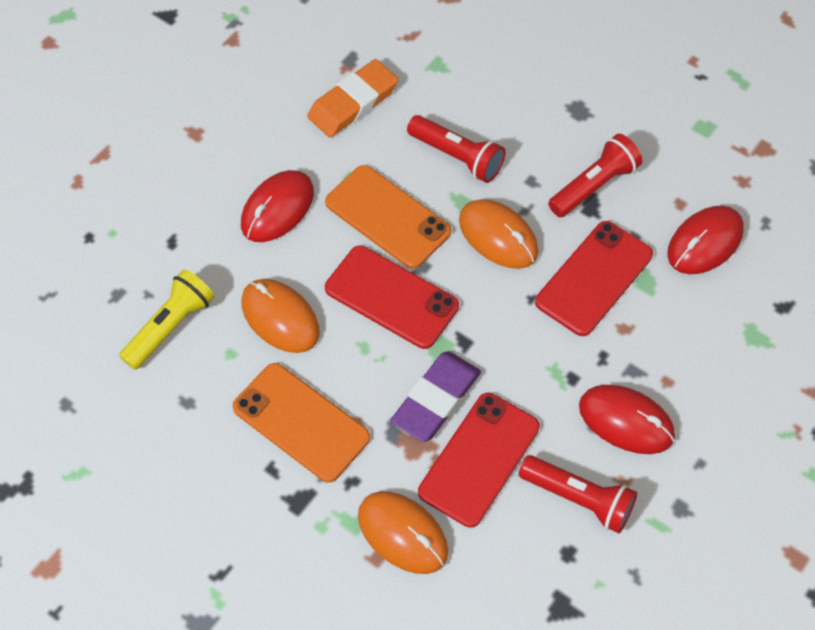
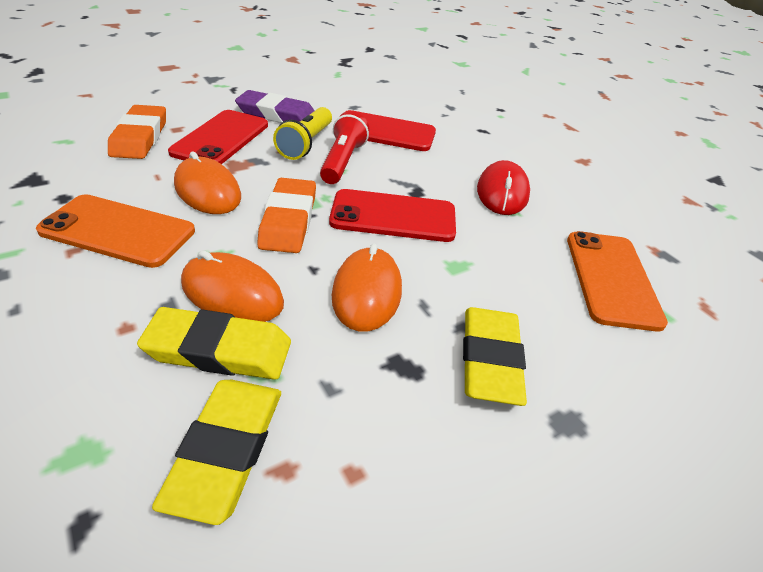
orange eraser: [307,59,398,138] = 1 -> [108,105,166,159] [257,178,316,253] = 2
red flashlight: [407,115,506,183] [519,455,637,533] [548,134,642,217] = 3 -> [320,111,369,184] = 1
red mouse: [241,170,314,242] [579,385,675,454] [667,206,744,274] = 3 -> [477,160,530,215] = 1
yellow eraser: none = 0 -> [137,307,291,380] [152,380,281,525] [463,307,527,406] = 3

